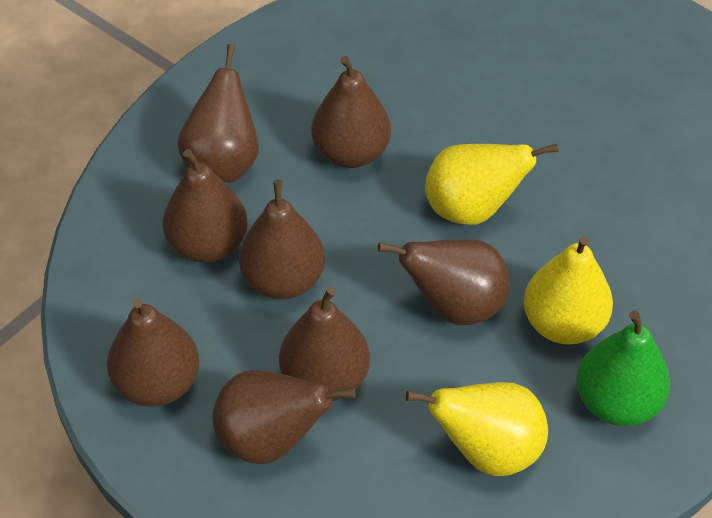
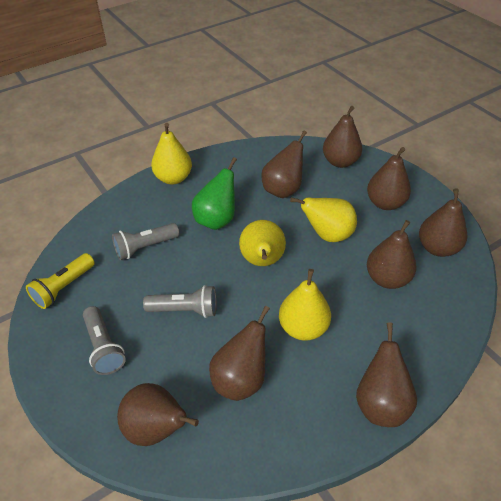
grey flashlight: none = 0 -> [83,306,126,375] [112,223,179,260] [143,285,217,318] = 3
yellow flashlight: none = 0 -> [26,253,95,309] = 1
yellow pear: [406,382,548,476] [425,144,559,225] [524,236,613,345] = 3 -> [151,123,192,184] [239,220,286,266] [279,269,331,341] [290,197,357,242] = 4

